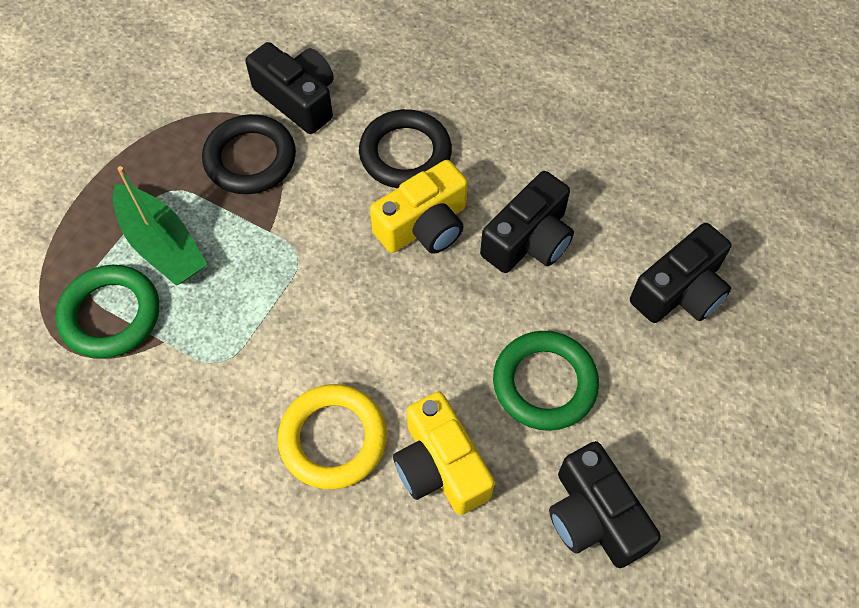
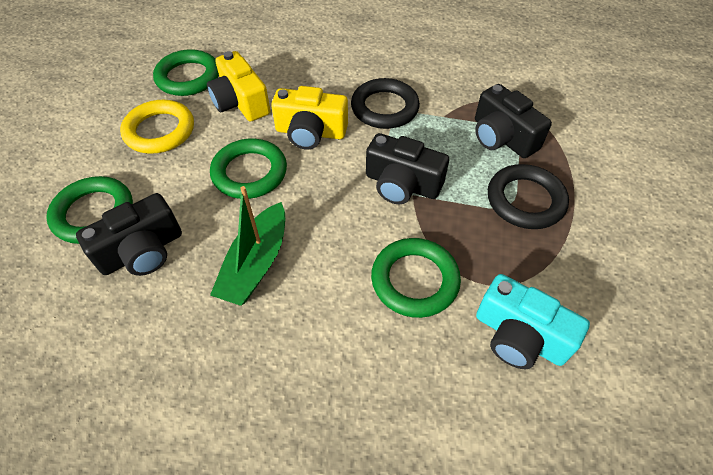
black camera: [245,42,334,134] [480,171,574,273] [549,441,661,568] [630,223,732,323] = 4 -> [76,193,182,276] [366,133,449,204] [475,84,552,158] = 3
green ring: [56,265,159,358] [493,331,599,431] = 2 -> [46,176,133,244] [153,49,219,96] [210,139,287,199] [371,238,461,318] = 4
turquoise camera: none = 0 -> [476,274,590,369] = 1

